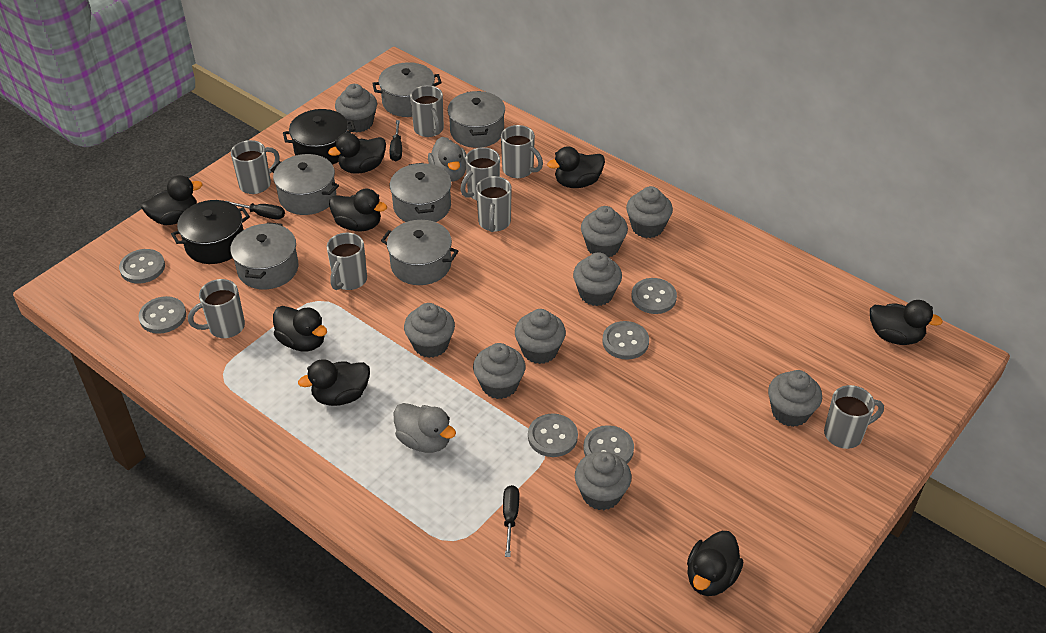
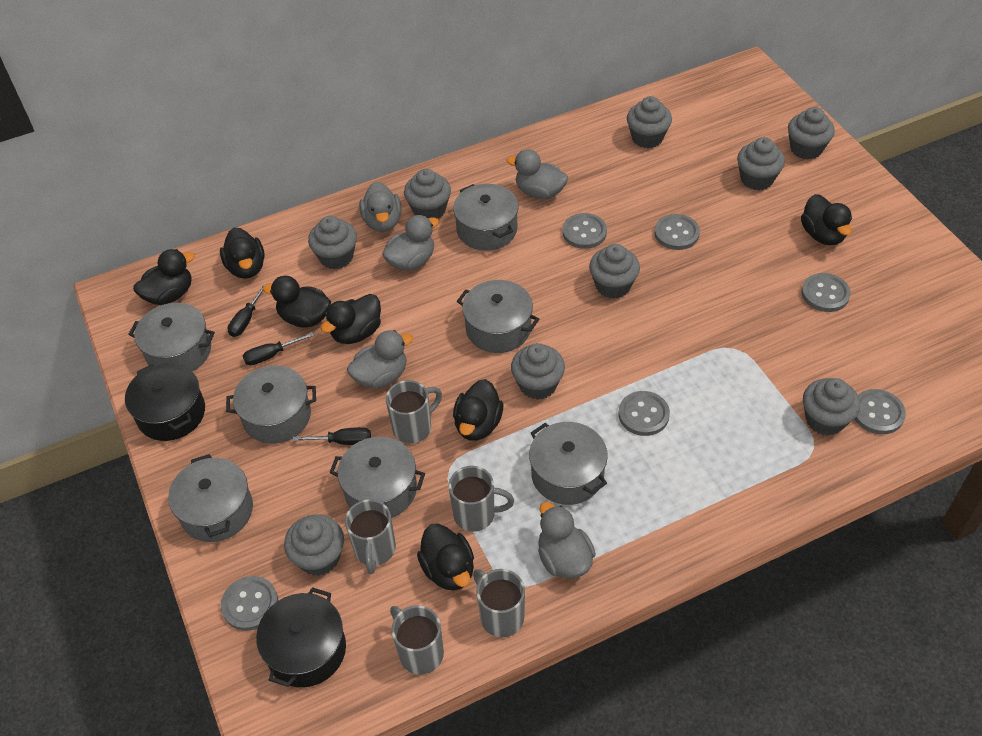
black duck: [141,175,203,225] [273,306,327,351] [298,359,370,406] [328,133,386,174] [329,189,387,231] [547,146,605,188] [687,531,743,596] [870,300,943,345] = 8 -> [133,249,195,305] [220,228,265,279] [263,276,331,328] [321,294,381,344] [417,523,474,590] [453,379,503,441] [801,194,852,245] = 7
grey duck: [394,403,456,453] [428,137,466,182] = 2 -> [347,330,413,389] [359,182,402,232] [382,215,439,271] [506,149,568,199] [538,502,596,579] = 5
grey mug: [188,279,245,338] [231,140,280,194] [327,233,367,290] [410,85,444,137] [460,147,500,200] [476,176,512,232] [501,125,543,178] [824,385,884,449] = 8 -> [345,499,396,574] [386,380,442,444] [390,605,444,675] [449,466,514,532] [473,569,525,637] = 5
grey pot: [230,222,299,290] [271,154,339,215] [372,62,442,117] [381,220,458,285] [390,163,451,222] [448,91,505,148] = 6 -> [128,303,215,372] [168,454,253,542] [226,365,316,444] [329,437,425,518] [453,184,519,251] [457,280,539,353] [529,422,608,505] = 7

